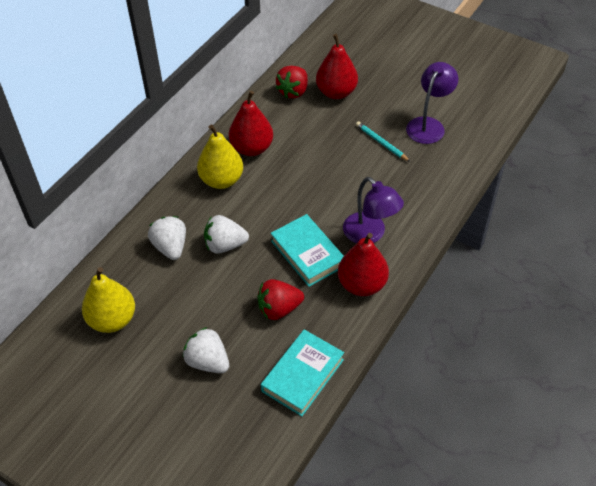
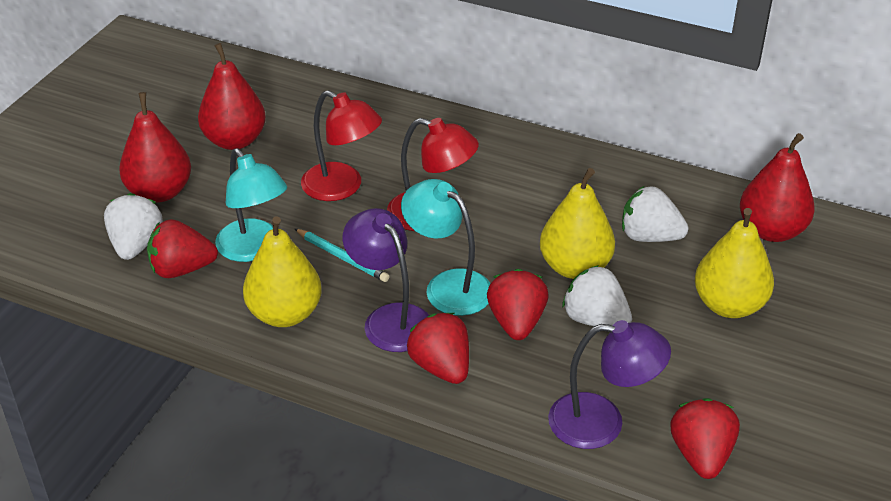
red lamp: none = 0 -> [301,90,382,201] [387,118,479,231] = 2
red strawberry: [257,279,304,320] [276,66,308,99] = 2 -> [147,219,218,278] [407,313,469,384] [487,269,549,340] [670,398,740,479] = 4
turquoise book: [261,329,344,416] [271,214,344,287] = 2 -> none = 0
turquoise lamp: none = 0 -> [215,149,287,262] [401,179,491,316] = 2
yellow pear: [82,267,135,333] [197,125,243,189] = 2 -> [243,216,322,327] [540,168,615,279] [695,208,774,318] = 3

